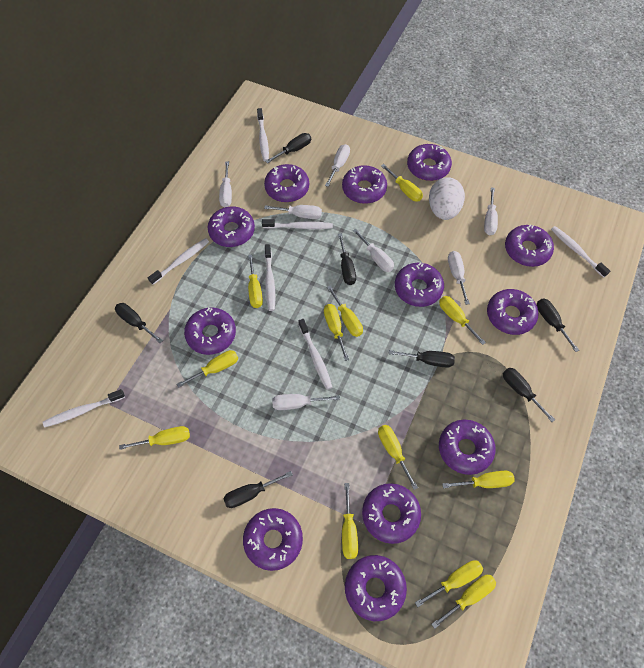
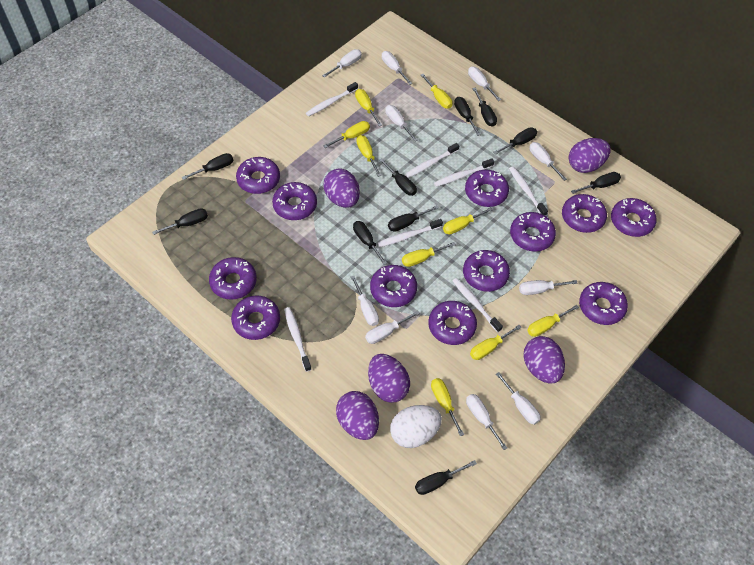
black screwdriver: [115,303,163,343] [223,471,293,508] [265,133,311,164] [338,233,356,285] [389,350,455,368] [503,368,555,422] [537,298,579,352] = 7 -> [152,209,208,235] [182,153,233,180] [353,221,387,265] [379,158,417,196] [388,205,439,232] [415,460,477,495] [454,97,481,136] [472,88,497,127] [493,127,537,155] [571,172,621,194] = 10
purple egg: none = 0 -> [323,168,360,208] [336,391,379,440] [368,354,410,403] [523,336,565,384] [569,138,611,173] = 5
white screwdriver: [219,161,232,207] [264,205,322,219] [272,394,340,410] [325,144,350,187] [353,229,394,272] [448,251,470,305] [484,188,498,235] = 7 -> [322,49,362,78] [351,276,379,326] [365,311,420,344] [382,51,412,85] [385,105,418,142] [466,394,507,450] [468,67,501,101] [496,372,541,425] [519,280,578,295] [529,142,567,181] = 10
yellow screwdriver: [119,426,190,450] [176,350,238,388] [248,255,263,308] [324,304,349,361] [327,285,363,337] [342,483,358,559] [378,425,418,490] [381,164,423,201] [415,560,483,607] [431,575,496,629] [439,296,486,345] [442,471,515,488] = 12 -> [324,121,370,148] [355,89,382,127] [357,135,381,177] [402,242,456,267] [421,74,453,109] [431,378,464,436] [443,208,493,234] [470,325,522,360] [527,305,579,337] = 9

